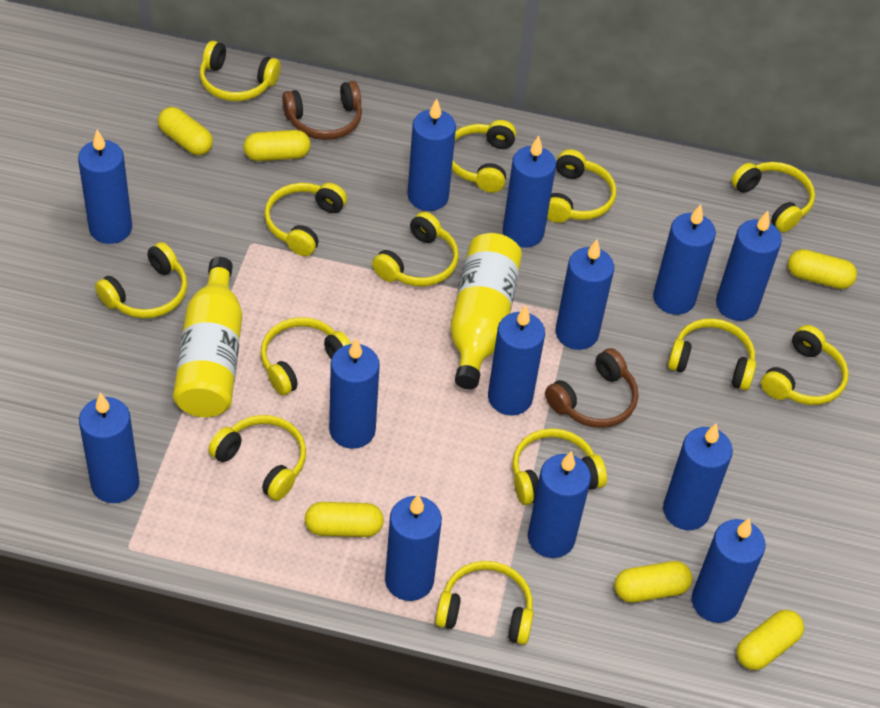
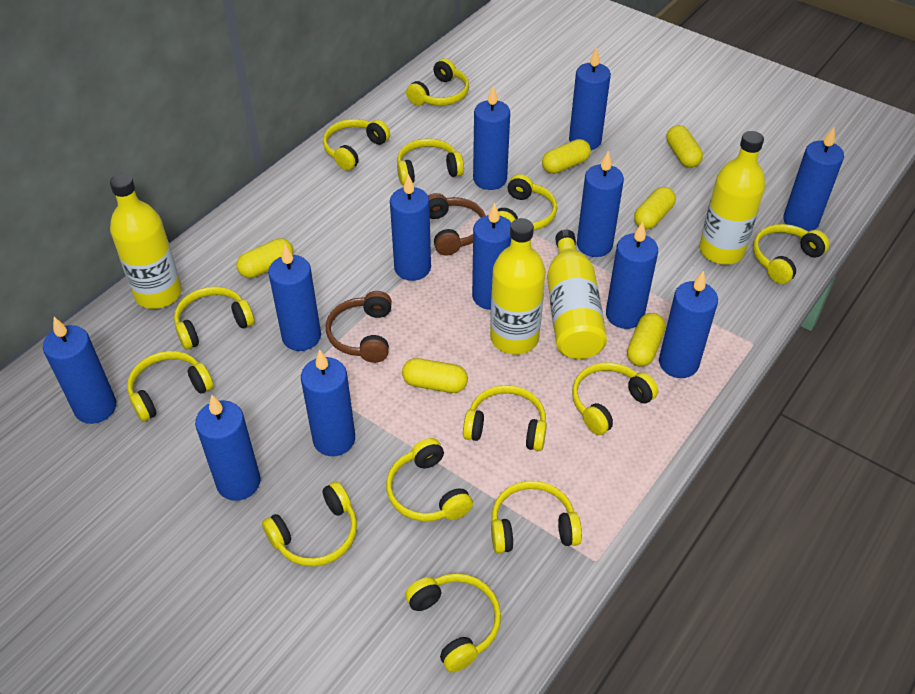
blue candle: [78,130,132,244] [79,393,140,503] [329,338,380,449] [385,494,442,601] [408,98,456,211] [488,305,545,416] [503,135,556,248] [528,451,591,558] [556,239,614,350] [653,204,716,315] [663,423,733,530] [692,518,766,623] [716,211,782,321] = 13 -> [43,317,116,424] [195,395,261,501] [268,244,321,351] [301,349,355,456] [390,174,431,281] [472,203,511,310] [473,86,510,190] [569,47,611,150] [577,151,624,257] [606,222,658,329] [659,271,718,378] [783,127,844,232] = 12
yellow bottle: [173,257,242,417] [450,233,522,389] = 2 -> [110,174,182,309] [490,218,545,355] [547,230,607,359] [699,131,765,265] = 4

